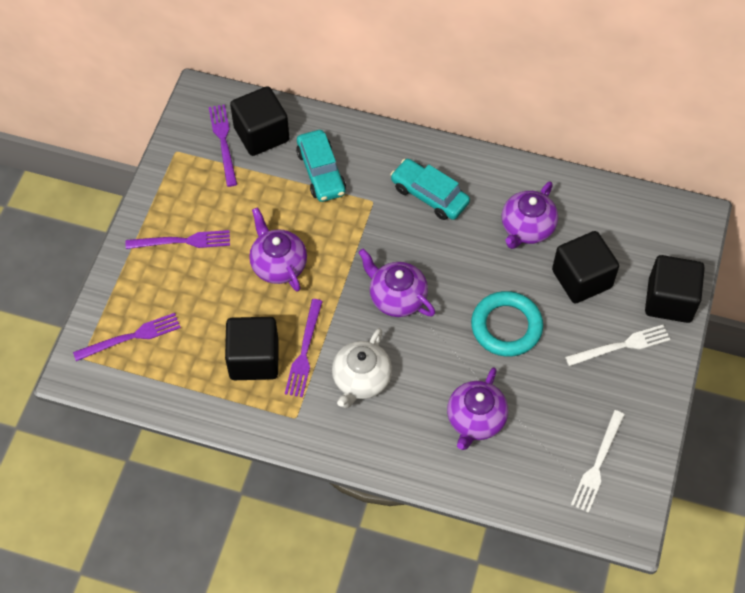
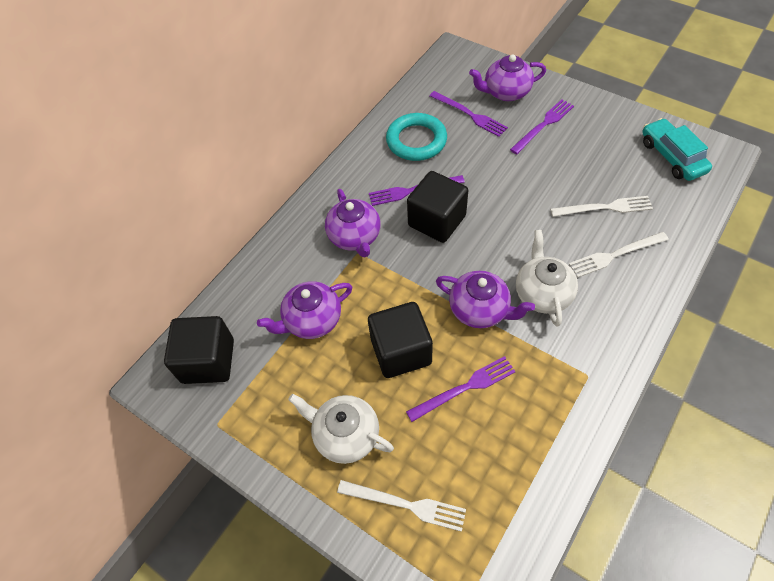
black cube: [225,317,278,380] [230,86,289,156] [552,231,619,303] [645,255,705,323] = 4 -> [164,316,234,384] [368,302,433,378] [407,171,468,243] = 3
turquoise car: [296,130,346,202] [390,159,470,220] = 2 -> [642,118,712,181] = 1
white fork: [565,325,670,366] [571,410,625,513] = 2 -> [337,480,466,532] [550,196,653,217] [569,232,669,277] = 3
white teapot: [332,328,392,408] = 1 -> [288,394,394,464] [516,230,578,326] = 2

